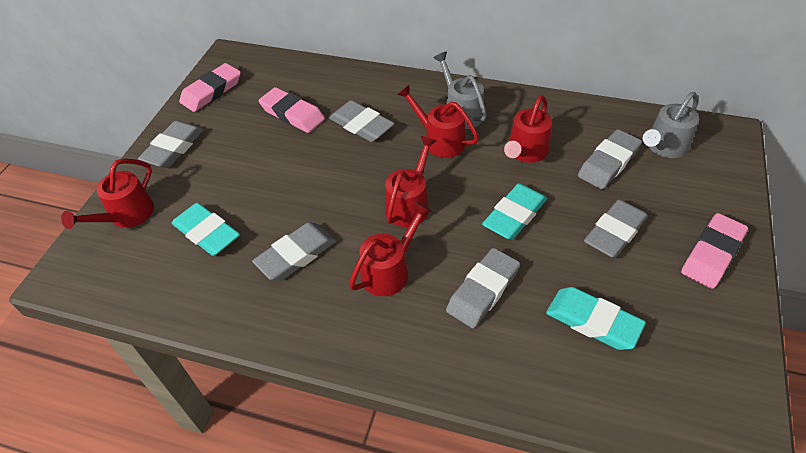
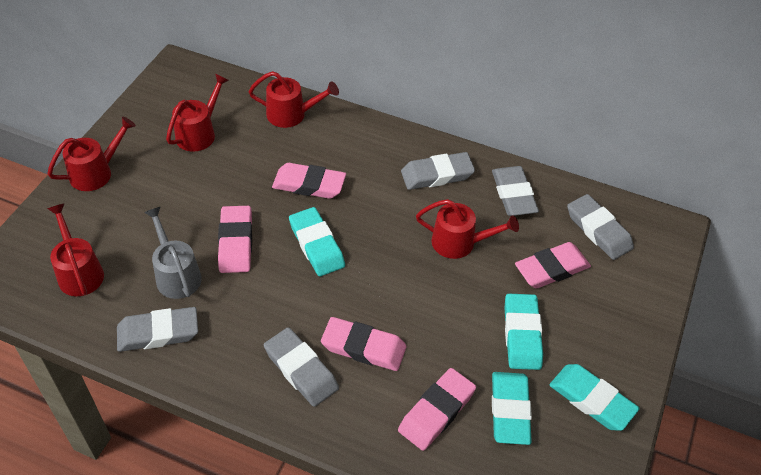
grey eraser: [138,121,204,168] [252,222,336,281] [329,100,395,142] [446,248,520,328] [578,129,642,189] [584,199,648,258] = 6 -> [117,307,198,352] [264,327,339,407] [401,152,475,190] [492,166,539,216] [567,194,634,260] = 5
grey watering can: [433,51,487,129] [643,92,699,158] = 2 -> [144,206,202,299] = 1
pink eraser: [179,63,241,112] [258,87,325,133] [681,213,748,289] = 3 -> [218,206,252,273] [272,163,346,199] [321,317,406,371] [398,368,476,451] [515,242,591,289] = 5
turquoise eraser: [172,203,240,256] [482,183,547,240] [546,287,646,350] = 3 -> [289,207,345,276] [492,372,532,445] [504,294,543,370] [549,364,640,431] = 4

